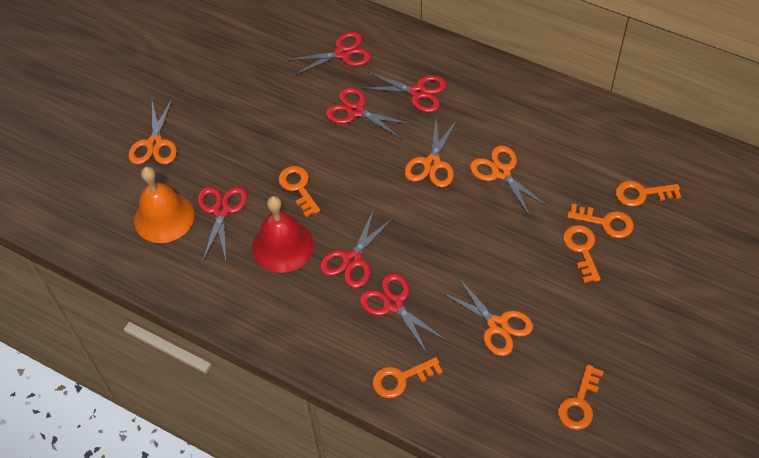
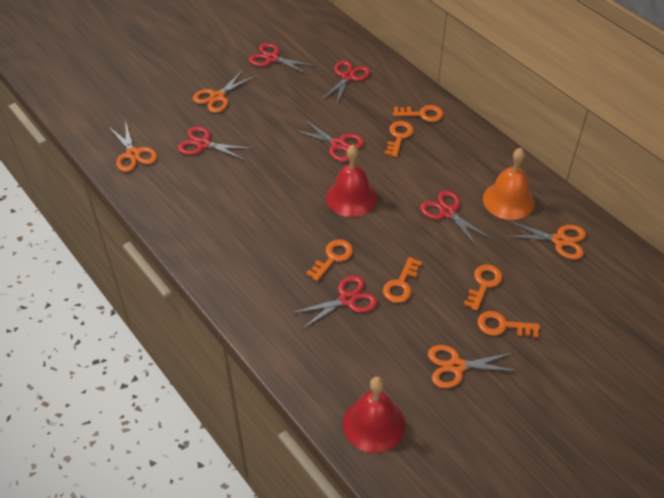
red bell: [252,196,314,273] = 1 -> [326,145,377,217] [343,376,405,453] = 2

